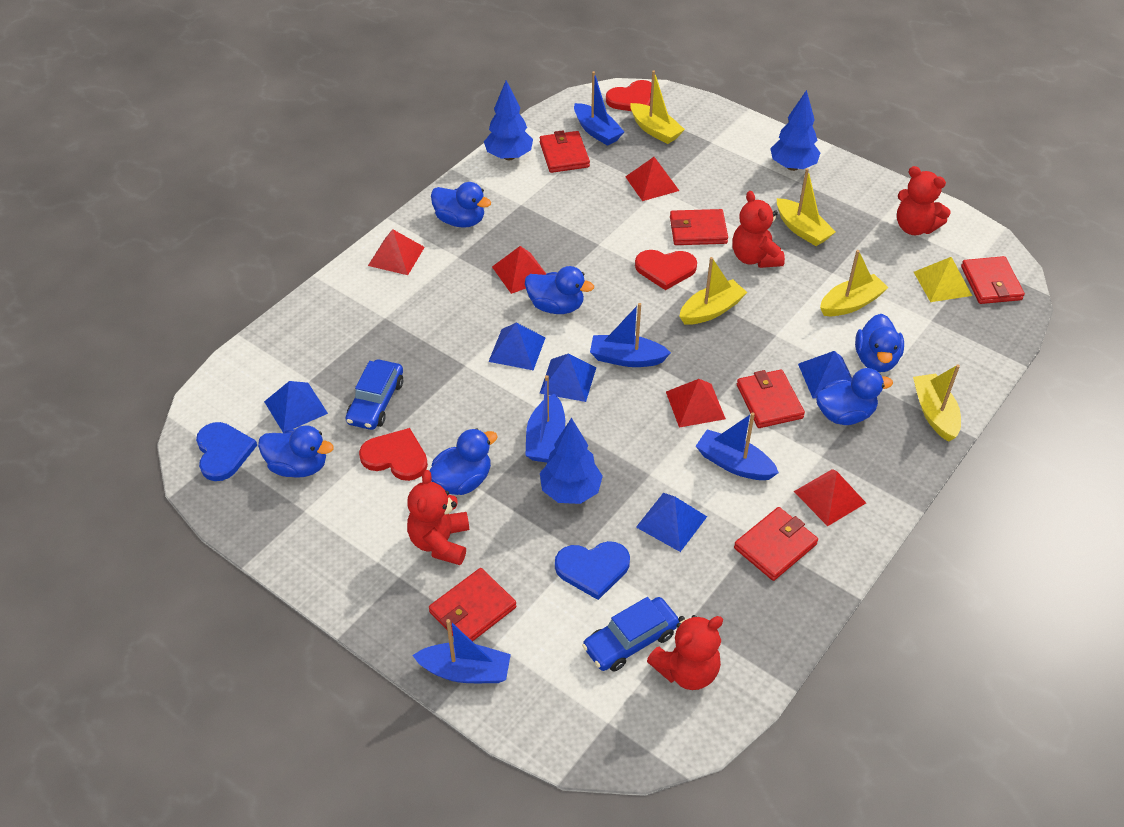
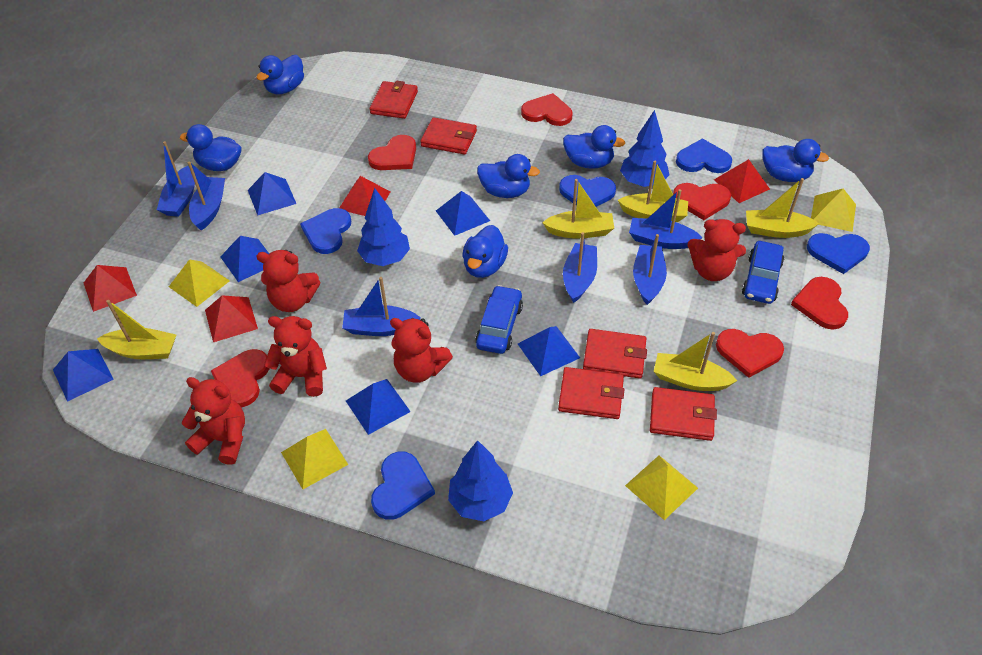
blue boat: [412,619,511,683] [525,375,565,463] [574,71,624,146] [590,303,671,367] [696,413,779,480] = 5 -> [157,141,195,217] [188,162,225,230] [342,277,421,336] [563,232,597,303] [629,189,703,249] [633,234,667,305] = 6
blue heart: [196,422,257,481] [555,541,630,600] = 2 -> [300,208,351,254] [371,452,435,520] [559,175,616,207] [676,138,732,173] [807,233,870,274] = 5
blue pyramid: [264,381,328,433] [489,323,546,370] [539,354,596,402] [636,493,707,552] [798,351,852,398] = 5 -> [53,349,114,402] [220,236,269,282] [248,172,296,215] [346,379,411,435] [436,191,490,236] [518,326,580,376] = 6
red heart: [359,428,428,481] [606,80,652,111] [635,250,697,290] = 3 -> [211,349,270,407] [368,135,416,170] [521,93,572,126] [673,183,731,220] [716,329,784,378] [791,277,848,330] = 6
red pyramid: [368,229,425,275] [492,246,546,294] [625,157,679,201] [666,379,726,428] [794,469,866,526] = 5 -> [84,265,137,312] [205,295,258,342] [339,176,390,216] [714,159,770,203] = 4
red teddy bear: [407,470,469,565] [647,615,723,690] [732,191,785,268] [897,166,951,235] = 4 -> [182,377,245,465] [256,250,320,312] [264,316,327,397] [390,318,453,383] [688,219,746,281] = 5
red wallet: [429,568,517,642] [540,130,590,173] [670,209,728,245] [734,507,818,581] [737,369,805,428] [961,256,1025,304] = 6 -> [370,81,418,119] [420,117,477,155] [558,367,624,419] [583,329,647,378] [650,387,717,441] = 5
yellow pyramid: [914,257,972,302] = 1 -> [169,259,230,307] [281,429,348,489] [625,455,698,520] [811,189,856,232] = 4

